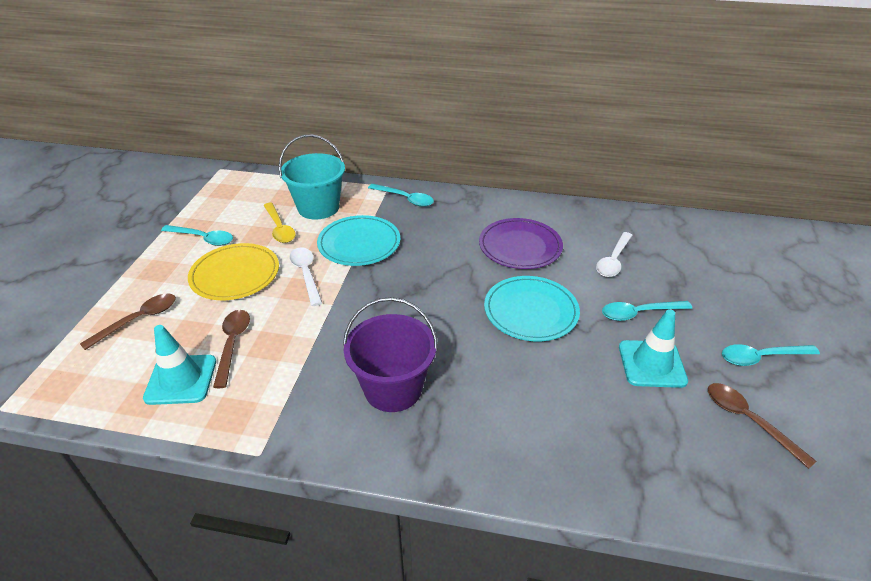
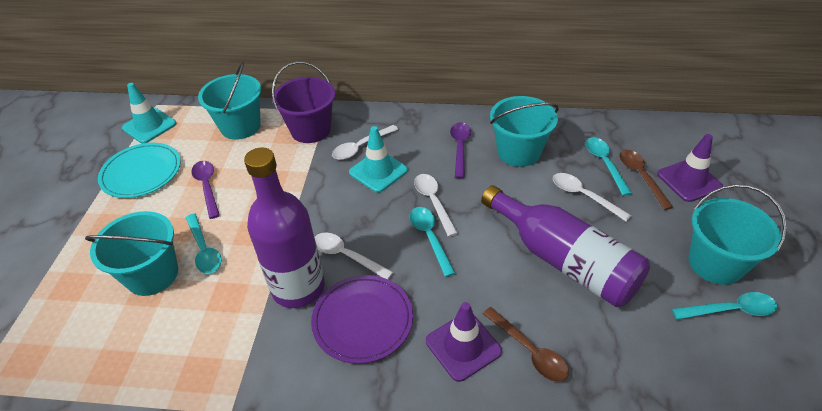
brown spoon: [80,293,176,350] [213,310,250,388] [708,383,816,469] = 3 -> [483,307,569,382] [619,150,673,210] = 2
purple bottle: none = 0 -> [244,147,325,308] [481,185,650,307] = 2
purple spoon: none = 0 -> [192,161,220,219] [450,122,471,179] = 2
purple traffic cone: none = 0 -> [426,302,502,382] [657,134,723,202] = 2
turquoise bucket: [279,134,345,220] = 1 -> [85,211,178,296] [198,62,261,140] [490,96,559,167] [688,184,787,285] = 4
turquoise plate: [317,215,400,266] [484,276,580,341] = 2 -> [98,143,181,198] = 1
white spoon: [289,247,322,306] [596,232,633,277] = 2 -> [314,232,393,279] [332,125,398,160] [414,174,458,237] [553,173,631,221] = 4
yellow plate: [188,243,279,300] = 1 -> none = 0
yellow spoon: [263,203,296,243] = 1 -> none = 0

